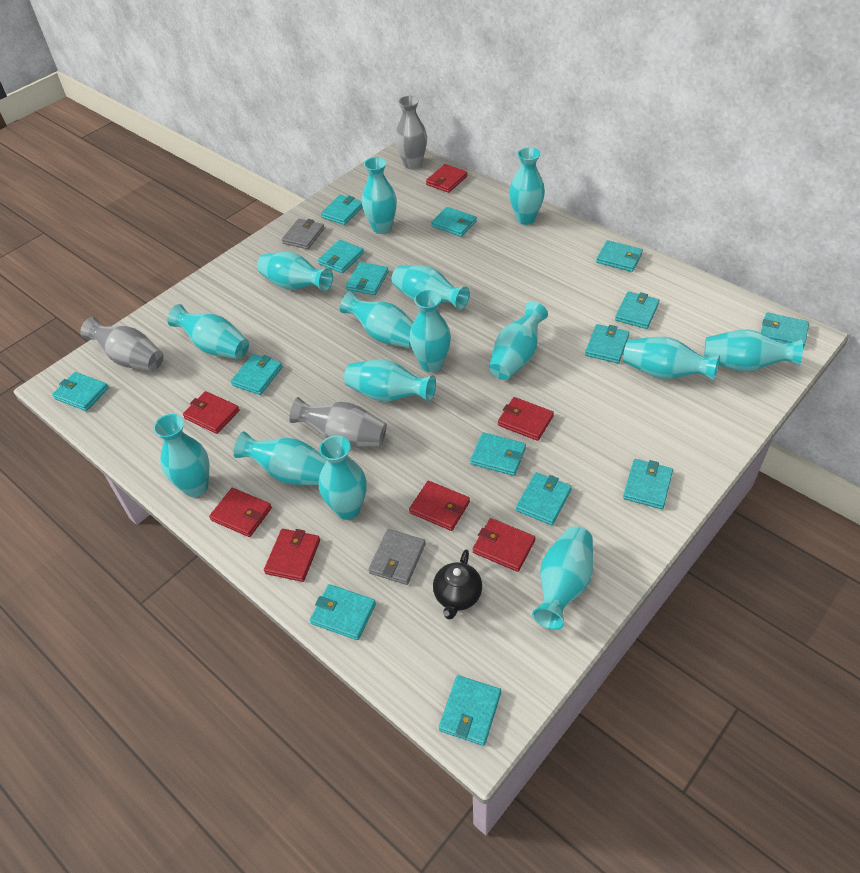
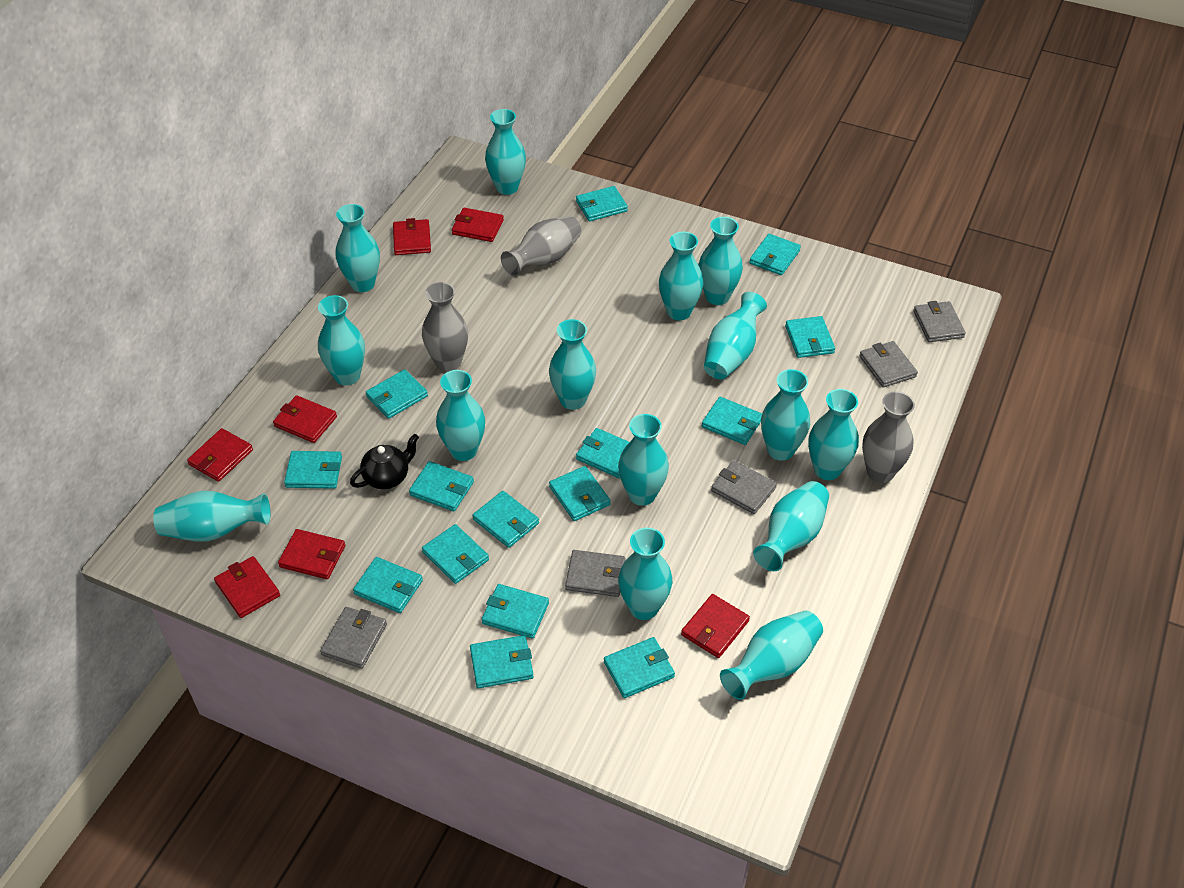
grey wallet: [282,219,324,249] [368,529,426,585] = 2 -> [320,607,387,669] [565,550,626,597] [711,460,777,514] [859,341,918,388] [913,301,966,342] = 5

